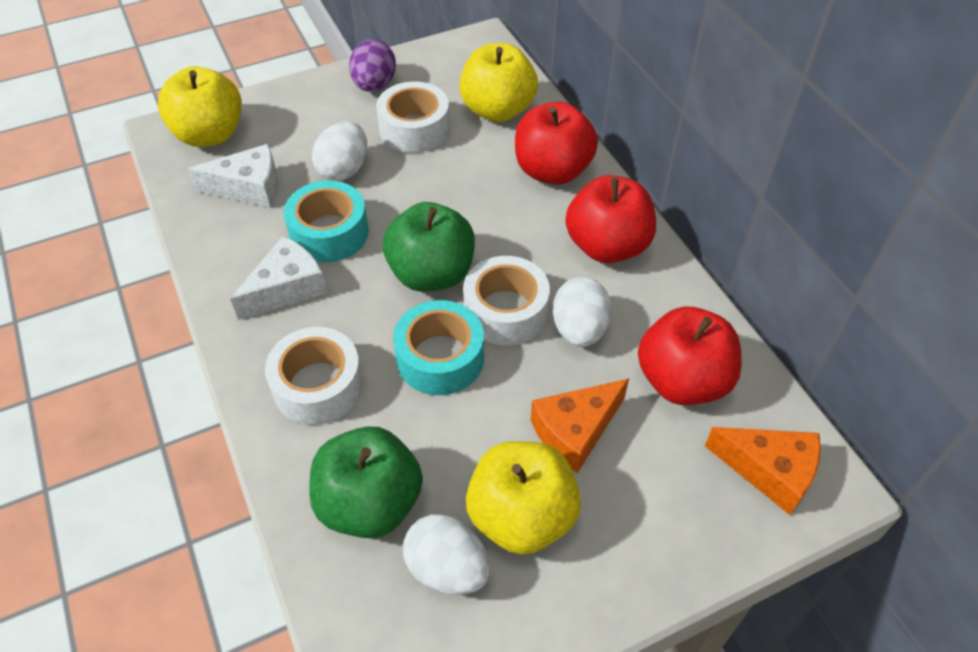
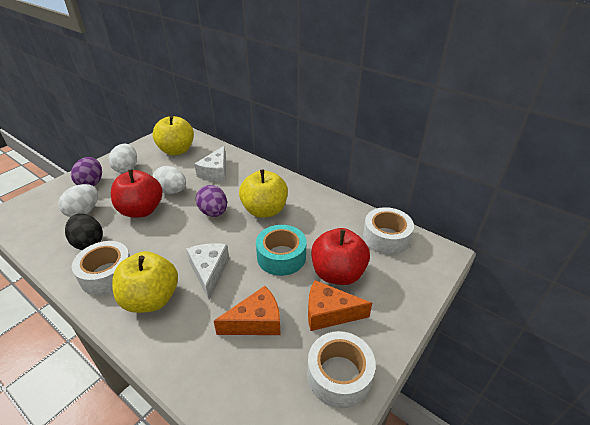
black egg: none = 0 -> [65,213,103,250] = 1
green apple: [309,426,423,539] [383,202,475,292] = 2 -> none = 0
purple egg: [349,39,396,92] = 1 -> [71,157,102,186] [196,185,227,217] = 2
red apple: [515,101,598,185] [565,175,656,263] [638,307,742,405] = 3 -> [111,170,162,218] [311,228,370,285] = 2
turquoise tape: [284,180,369,262] [393,300,484,395] = 2 -> [256,225,306,276] = 1

